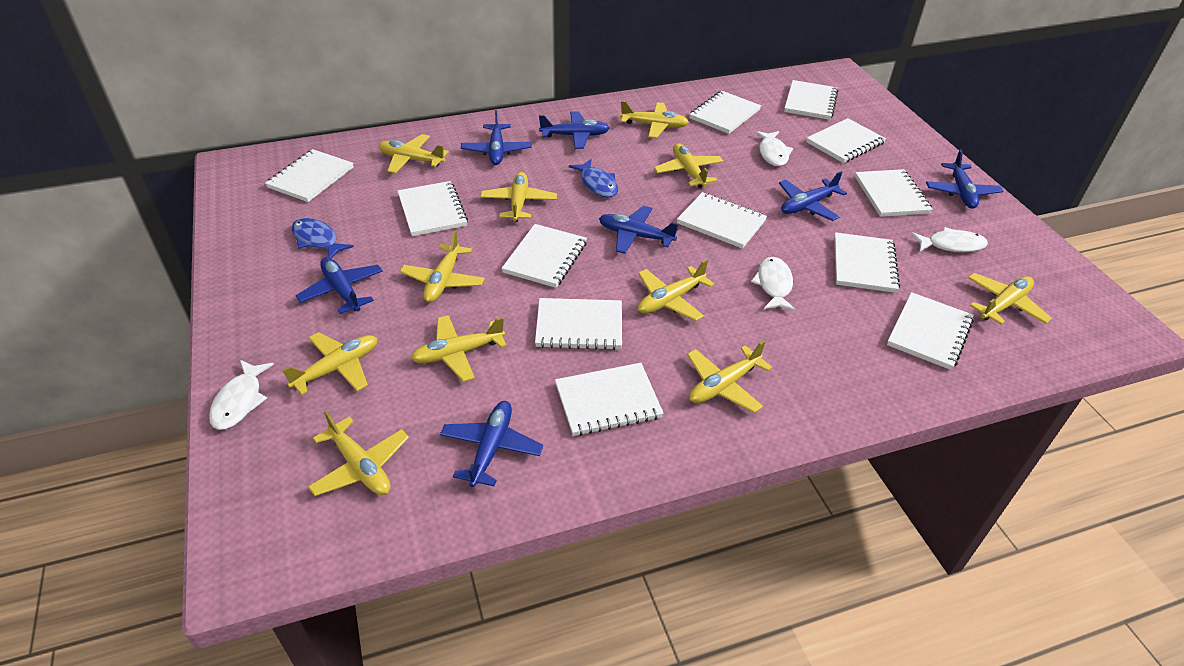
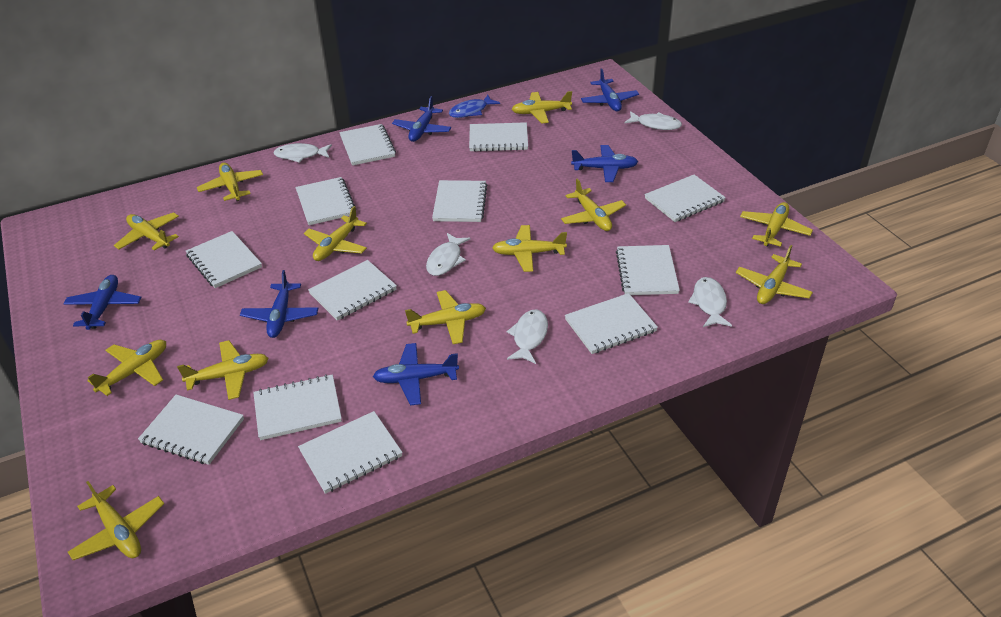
blue fish: [292,218,354,259] [569,159,618,198] = 2 -> [449,95,500,118] = 1
blue plane: [296,257,383,314] [440,401,543,487] [461,110,532,165] [539,111,610,149] [599,206,678,254] [779,171,847,221] [926,150,1003,209] = 7 -> [64,275,142,330] [240,270,318,338] [373,343,459,405] [392,96,451,142] [571,145,638,182] [581,69,639,111] = 6
white fish: [209,360,274,430] [751,257,796,311] [755,131,793,166] [911,227,988,252] = 4 -> [273,143,332,163] [426,233,471,276] [507,310,548,364] [624,111,682,130] [688,277,732,327] = 5
yellow plane: [282,332,377,395] [308,410,409,496] [378,134,448,174] [400,231,485,302] [411,315,507,382] [480,172,557,222] [620,101,689,138] [638,259,715,321] [654,143,724,188] [687,340,772,413] [968,273,1052,325] = 11 -> [68,481,164,560] [87,340,166,396] [114,212,179,251] [177,340,269,400] [197,163,263,201] [304,206,367,261] [405,290,486,344] [492,225,567,272] [512,91,572,124] [561,178,626,231] [736,245,813,304] [740,202,813,247] = 12

